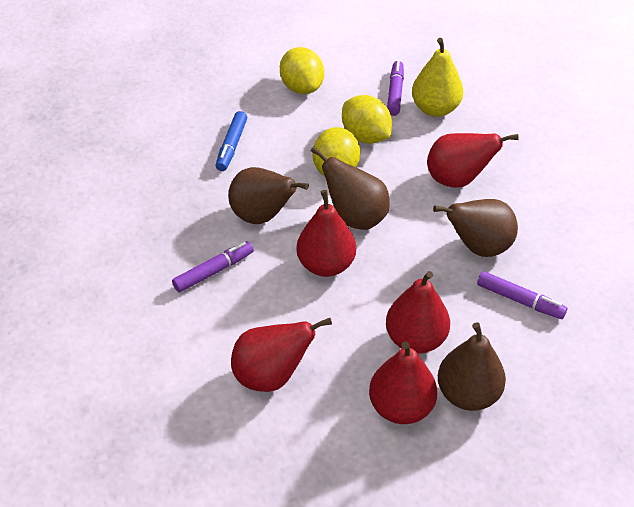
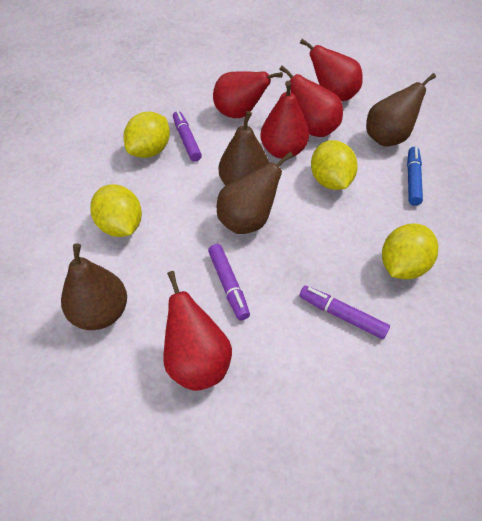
yellow lemon: [280,47,324,94] [313,127,360,176] [342,95,392,144] = 3 -> [90,184,142,237] [123,112,170,158] [311,140,358,190] [382,223,439,279] = 4
yellow pear: [412,38,463,117] = 1 -> none = 0

